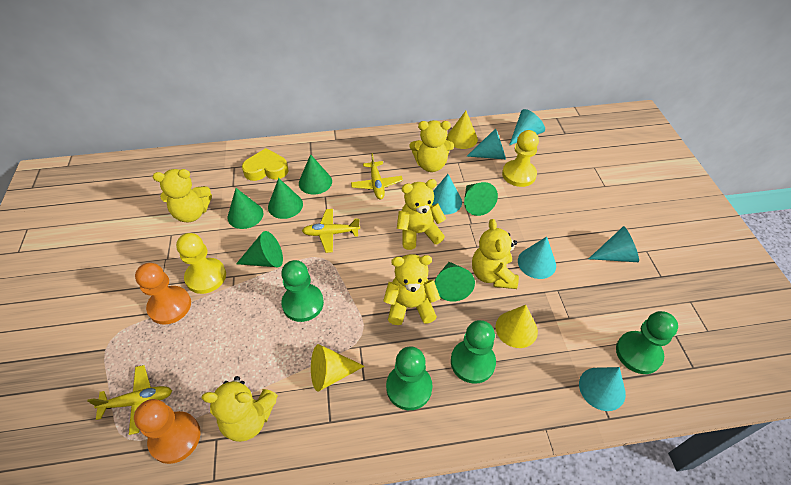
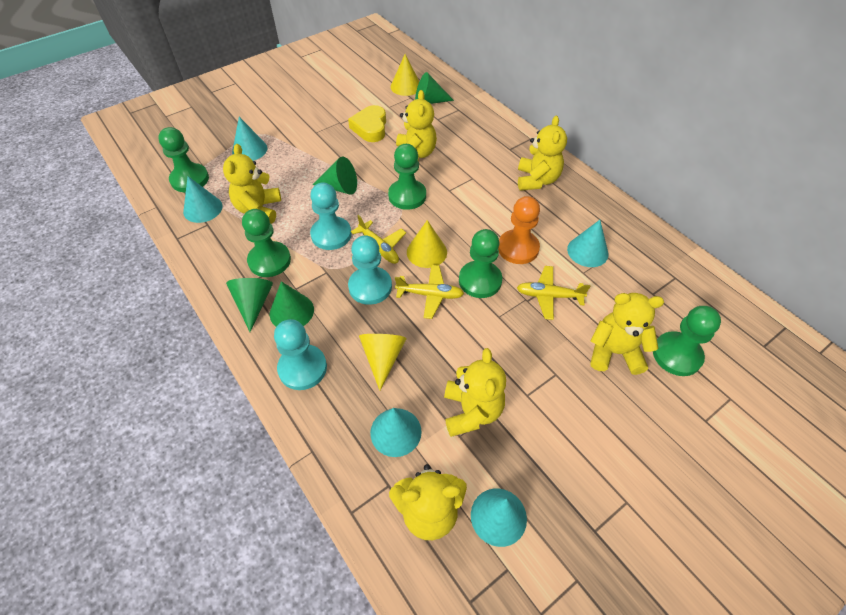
green cone: [228,188,263,229] [236,231,283,267] [268,178,303,219] [299,154,332,195] [435,262,475,302] [464,182,498,216] = 6 -> [226,278,273,332] [270,281,314,327] [313,157,357,195] [415,72,454,104] = 4
green pawn: [281,260,324,322] [386,346,433,410] [451,320,496,384] [616,311,678,374] = 4 -> [158,127,209,192] [242,209,291,277] [388,144,426,210] [459,229,502,298] [653,306,721,376] = 5
orange pawn: [134,399,201,464] [135,263,191,325] = 2 -> [498,196,540,264] = 1
turquoise cone: [432,174,462,215] [466,128,506,159] [509,109,545,145] [518,237,556,279] [579,367,626,411] [588,226,639,262] = 6 -> [183,176,223,223] [232,117,267,161] [370,408,422,457] [471,489,527,547] [567,220,608,267] = 5
turquoise pawn: none = 0 -> [274,319,327,390] [310,182,352,250] [348,235,392,305] = 3
yellow pawn: [176,233,226,294] [502,130,539,187] = 2 -> none = 0

